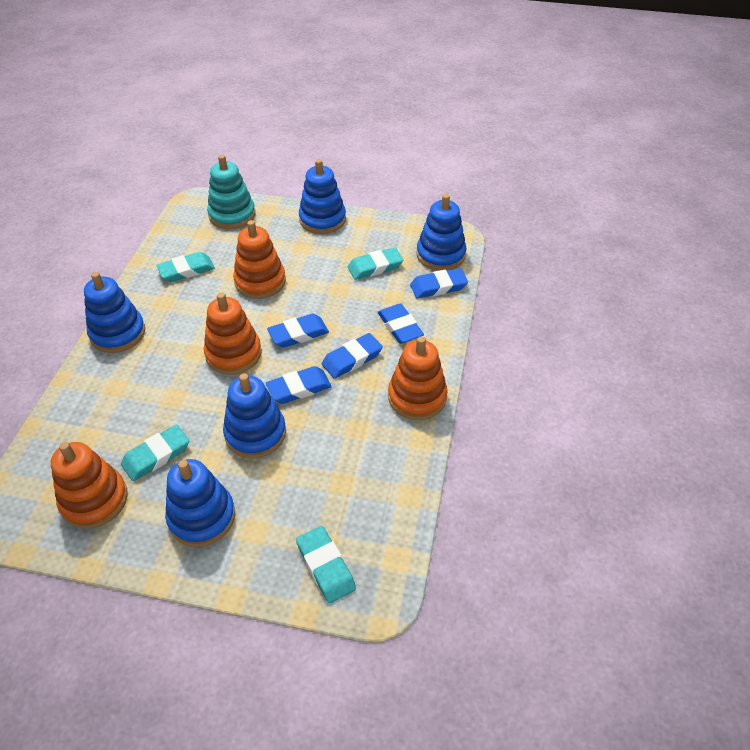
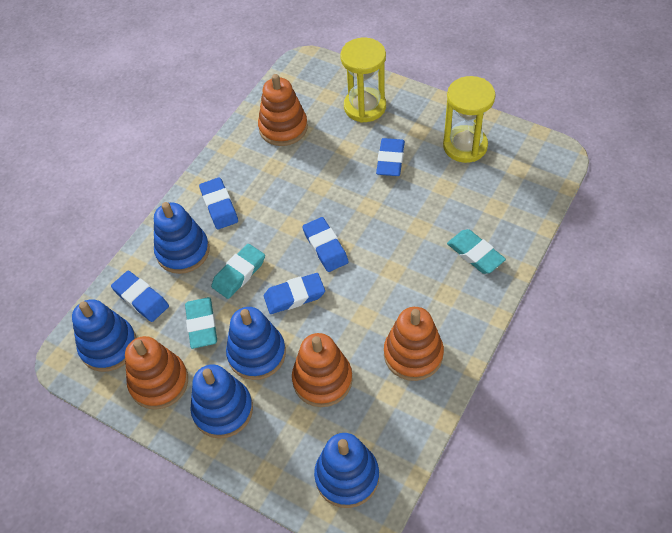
turquoise eraser: [121,424,189,481] [156,252,215,282] [296,526,356,604] [347,248,403,280] = 4 -> [185,297,217,349] [211,244,265,299] [447,229,506,274] = 3
turquoise stacking toy: [207,155,255,229] = 1 -> none = 0
yellow hourglass: none = 0 -> [340,38,386,123] [443,76,495,163] = 2

